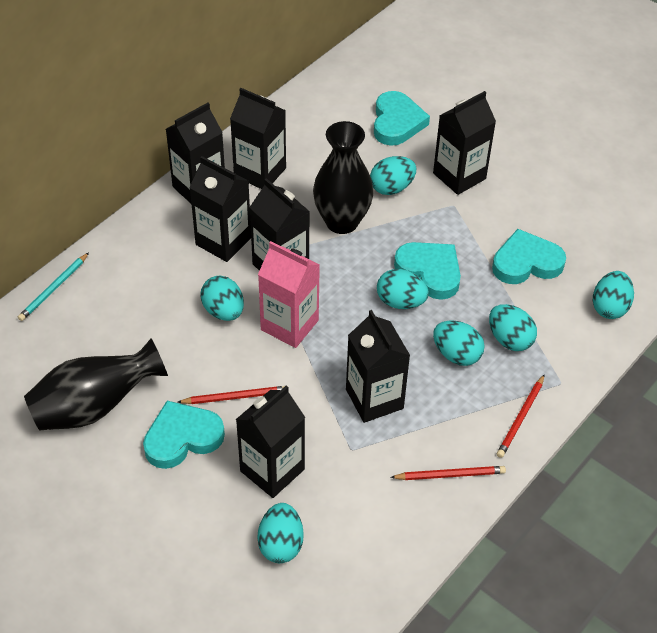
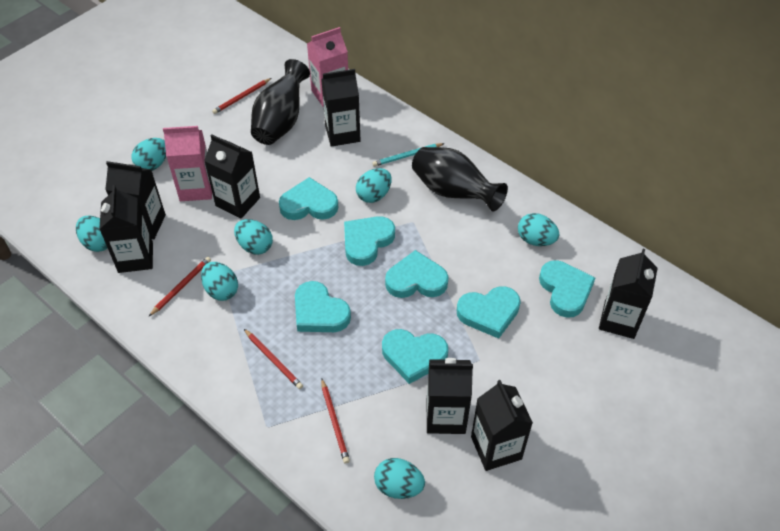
pink carton: [258,241,320,348] = 1 -> [163,126,212,201] [307,27,348,108] = 2
red pencil: [178,386,285,404] [390,466,506,480] [497,374,545,458] = 3 -> [149,257,211,316] [212,78,271,114] [244,329,303,389] [321,379,350,464] = 4
turquoise heart: [143,401,225,469] [374,91,430,146] [394,242,461,300] [492,229,566,284] = 4 -> [279,177,338,220] [295,281,351,332] [344,216,395,266] [382,329,448,384] [385,250,449,298] [456,286,521,339] [539,260,595,318] = 7

